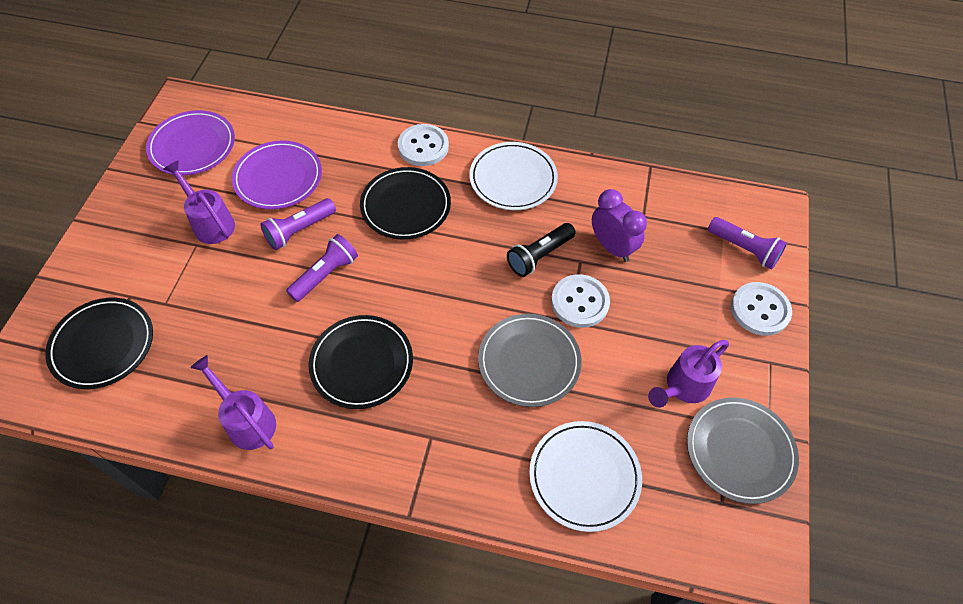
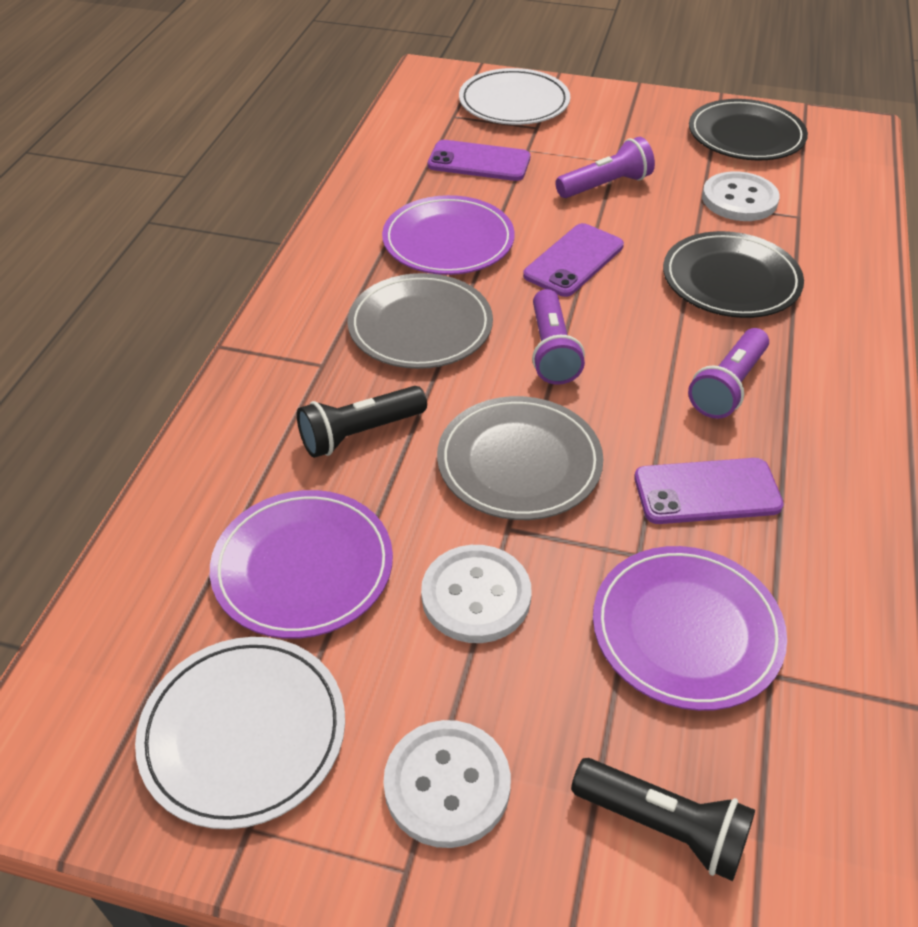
black flashlight: [507,223,576,277] = 1 -> [297,386,427,458] [571,758,755,881] = 2
black plate: [45,298,153,389] [308,315,413,409] [360,167,451,239] = 3 -> [663,231,804,318] [689,99,808,160] = 2
purple clock: [592,189,647,262] = 1 -> none = 0
purple phone: none = 0 -> [428,140,530,181] [523,223,624,297] [634,458,784,524] = 3
purple plate: [146,110,235,175] [232,140,322,210] = 2 -> [210,490,393,639] [382,195,515,275] [593,546,787,711] = 3
purple watering can: [164,160,235,244] [190,355,276,450] [648,340,729,408] = 3 -> none = 0

